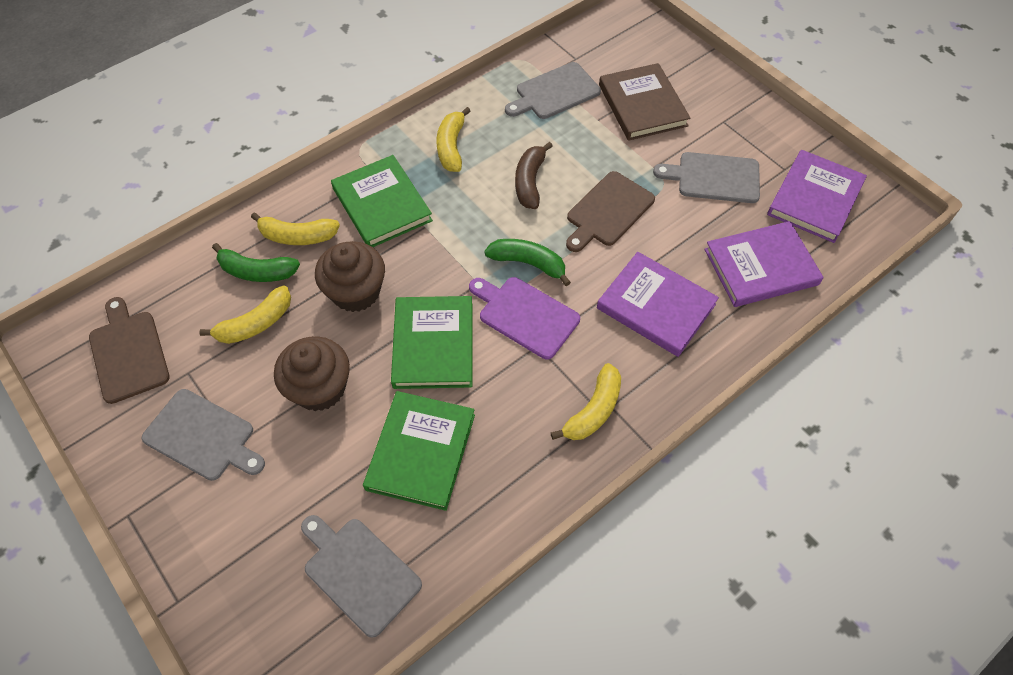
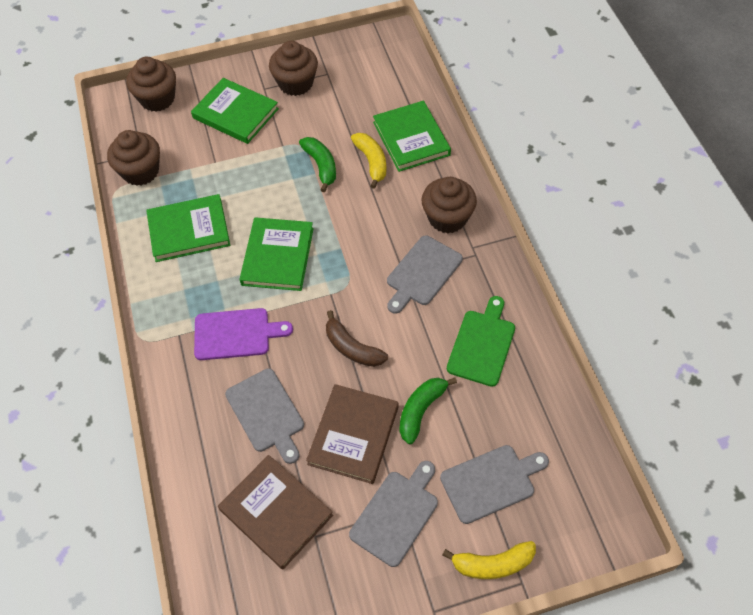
brown book: [599,63,691,141] = 1 -> [218,455,333,569] [306,384,399,484] = 2
brown cupcake: [274,336,350,411] [315,241,385,312] = 2 -> [107,130,160,186] [126,57,176,111] [269,41,318,96] [421,177,477,233] = 4
brown cutting board: [89,297,170,404] [566,171,655,252] = 2 -> none = 0
green book: [331,155,433,247] [363,391,475,511] [391,296,472,389] = 3 -> [146,194,230,262] [191,78,279,144] [239,217,314,291] [373,101,451,172] = 4
green cutting board: none = 0 -> [447,296,515,387] = 1
purple book: [597,252,719,357] [704,221,824,307] [767,150,867,243] = 3 -> none = 0
yellow banana: [199,286,291,344] [251,212,340,245] [437,107,471,172] [551,363,621,440] = 4 -> [351,133,386,189] [442,541,536,579] = 2

